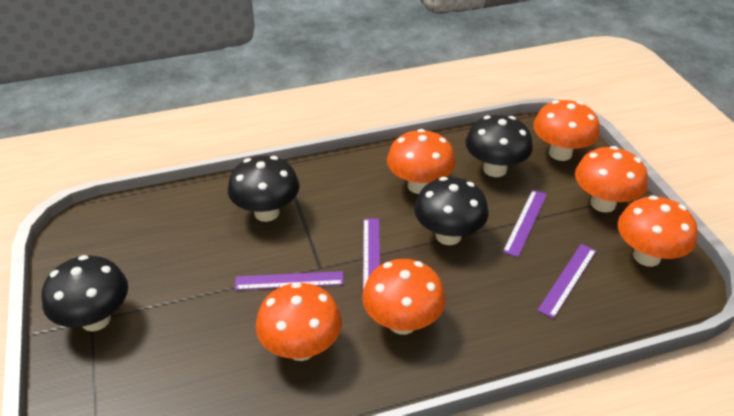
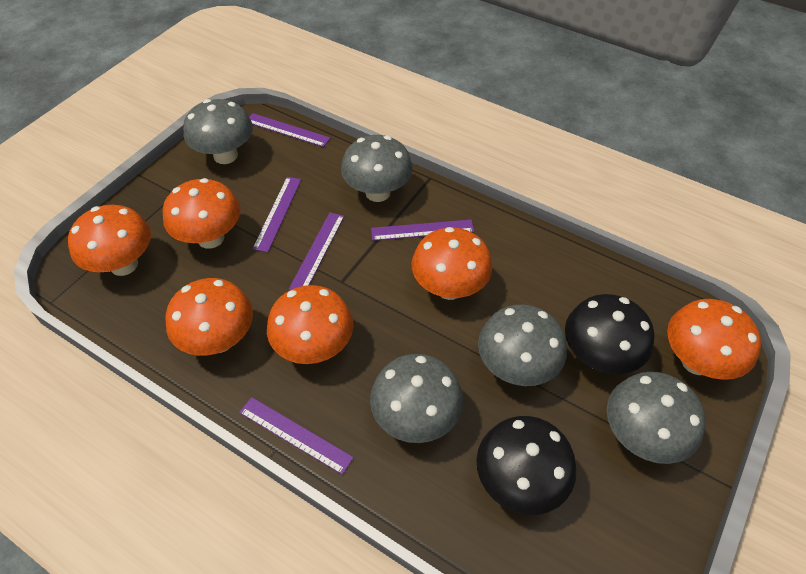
black mushroom: [42,255,128,331] [228,155,299,222] [414,177,488,245] [465,115,533,177] = 4 -> [476,416,576,515] [565,294,654,374] = 2
grey mushroom: none = 0 -> [183,99,253,164] [341,135,413,202] [370,354,463,443] [478,304,567,386] [607,372,706,464] = 5
purple ruler: [235,271,344,290] [363,218,380,290] [503,190,547,257] [537,244,596,319] = 4 -> [239,397,354,475] [249,113,330,147] [253,177,301,252] [289,212,344,290] [371,219,474,241] = 5

